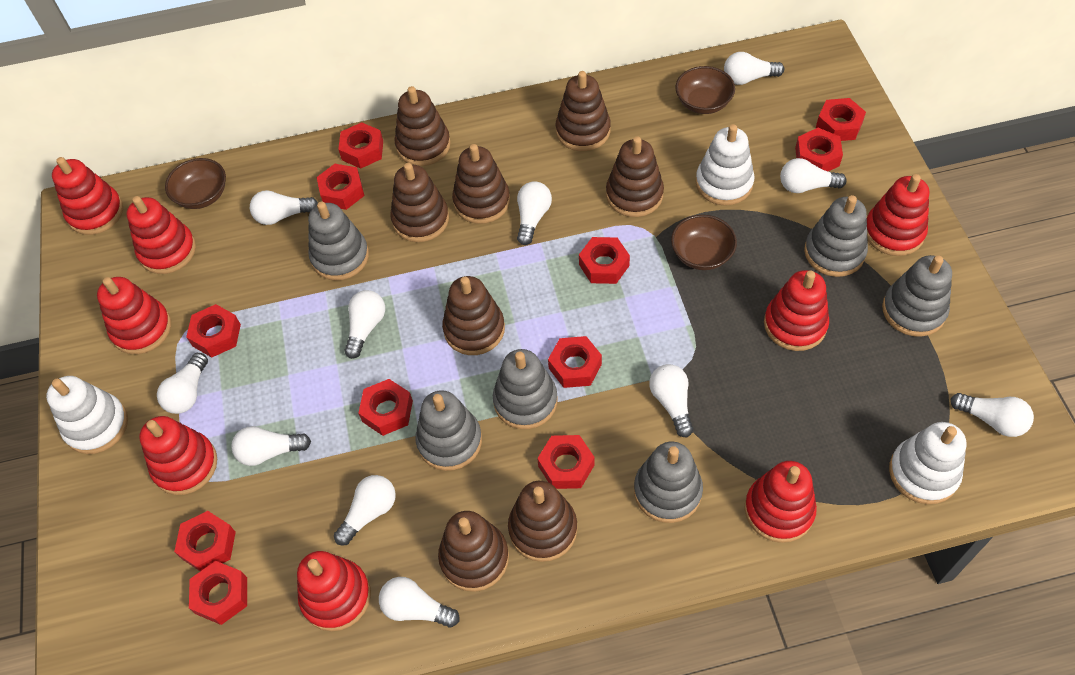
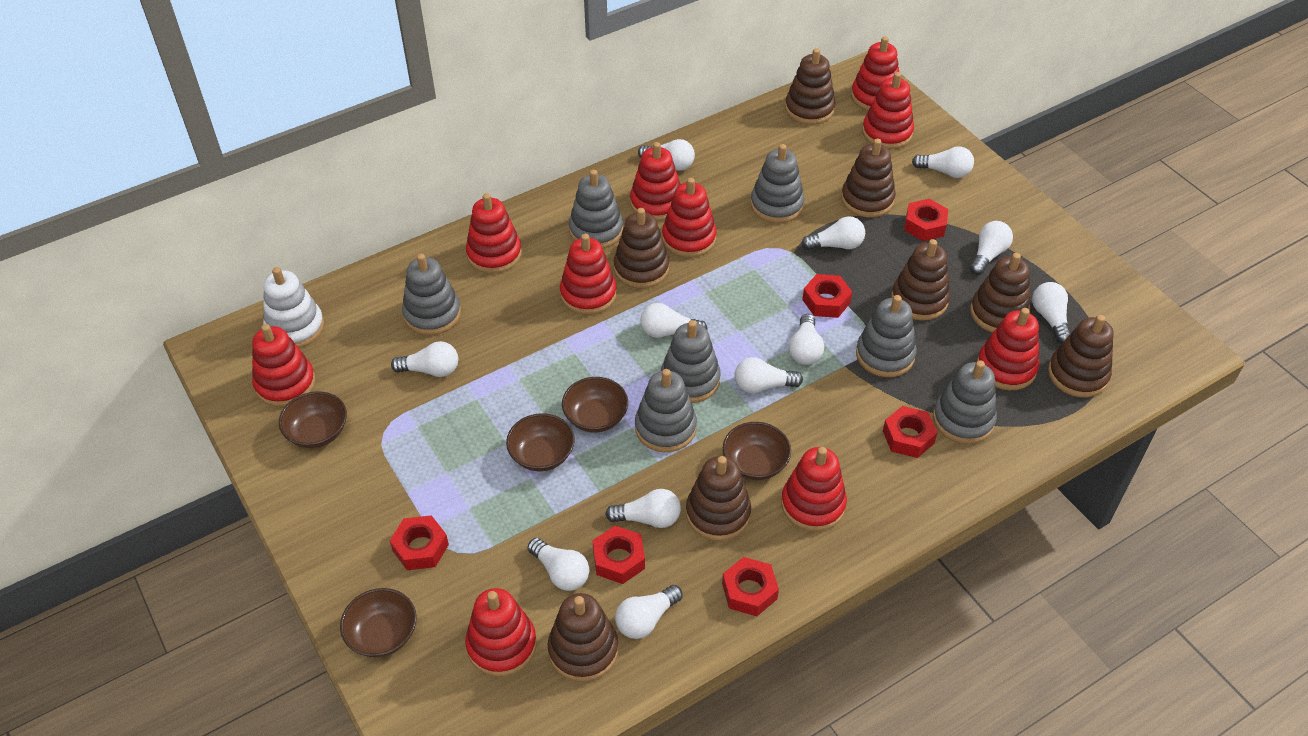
brown bowl: [165,158,226,209] [671,215,737,270] [676,66,735,114] = 3 -> [279,391,347,448] [340,588,416,657] [506,413,575,471] [562,377,628,433] [723,422,791,480] = 5
grey stacking toy: [308,202,369,281] [415,390,482,471] [493,349,557,429] [634,442,703,523] [804,195,868,277] [882,255,952,337] = 6 -> [402,254,461,335] [569,169,623,248] [635,369,697,452] [661,320,721,403] [750,144,804,223] [856,295,917,377] [933,360,997,444] = 7
red nut: [174,511,236,571] [186,304,241,358] [189,561,247,625] [317,164,364,210] [338,122,383,169] [358,379,413,436] [537,435,595,489] [548,336,602,388] [579,237,630,284] [795,128,843,171] [816,98,866,141] = 11 -> [390,515,449,570] [593,526,645,584] [722,557,779,616] [802,274,852,318] [883,406,938,458] [904,199,949,241] = 6
red stacking toy: [52,157,123,235] [97,277,171,354] [126,196,196,274] [139,416,217,495] [297,551,371,631] [744,461,817,543] [764,270,829,351] [867,174,929,256] = 8 -> [252,324,315,407] [465,588,537,677] [466,193,522,274] [560,234,617,315] [630,142,681,221] [662,178,717,258] [781,447,847,531] [851,36,899,111] [862,72,914,149] [977,308,1039,390] = 10
white light bulb: [157,353,208,414] [231,426,311,466] [250,190,318,225] [334,475,396,546] [344,290,385,359] [379,577,460,628] [517,181,552,245] [650,364,693,437] [724,52,784,85] [780,158,847,193] [950,393,1034,437] = 11 -> [391,341,458,377] [527,538,589,591] [605,489,681,528] [615,585,683,639] [638,139,695,171] [640,303,707,338] [735,357,803,393] [789,314,824,365] [801,216,865,250] [912,146,974,178] [970,221,1013,275] [1032,282,1071,343] = 12
white stacking toy: [46,376,128,454] [695,124,754,206] [889,422,966,504] = 3 -> [263,267,324,348] = 1

